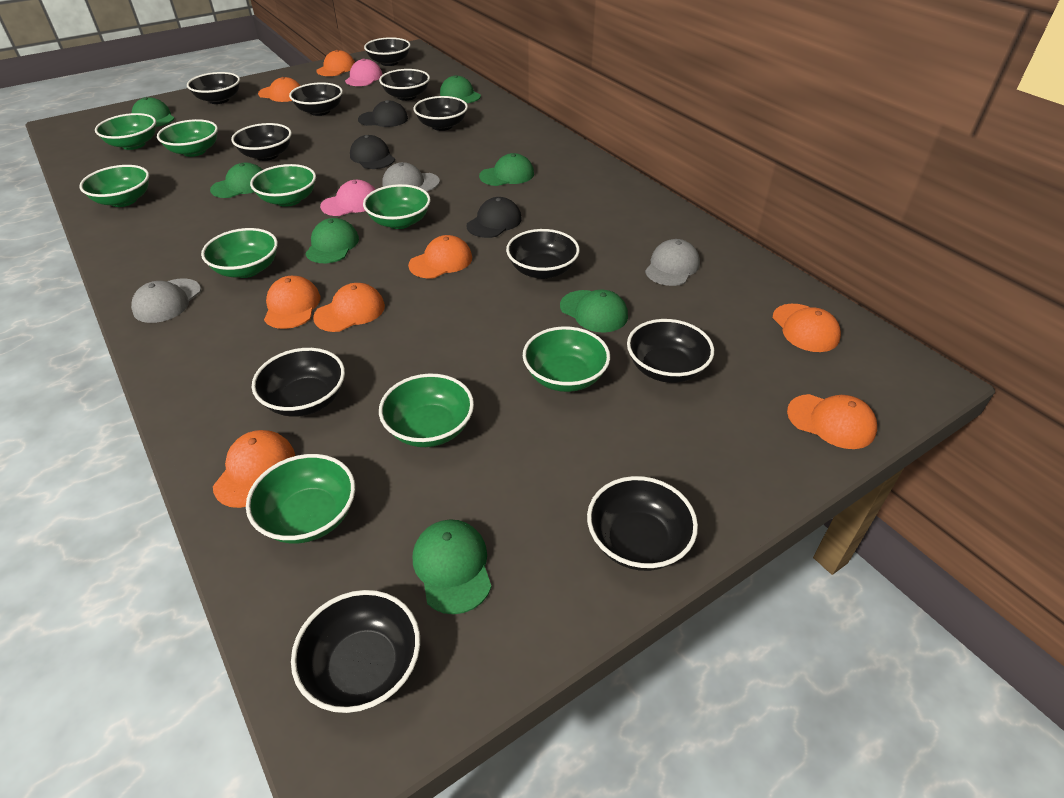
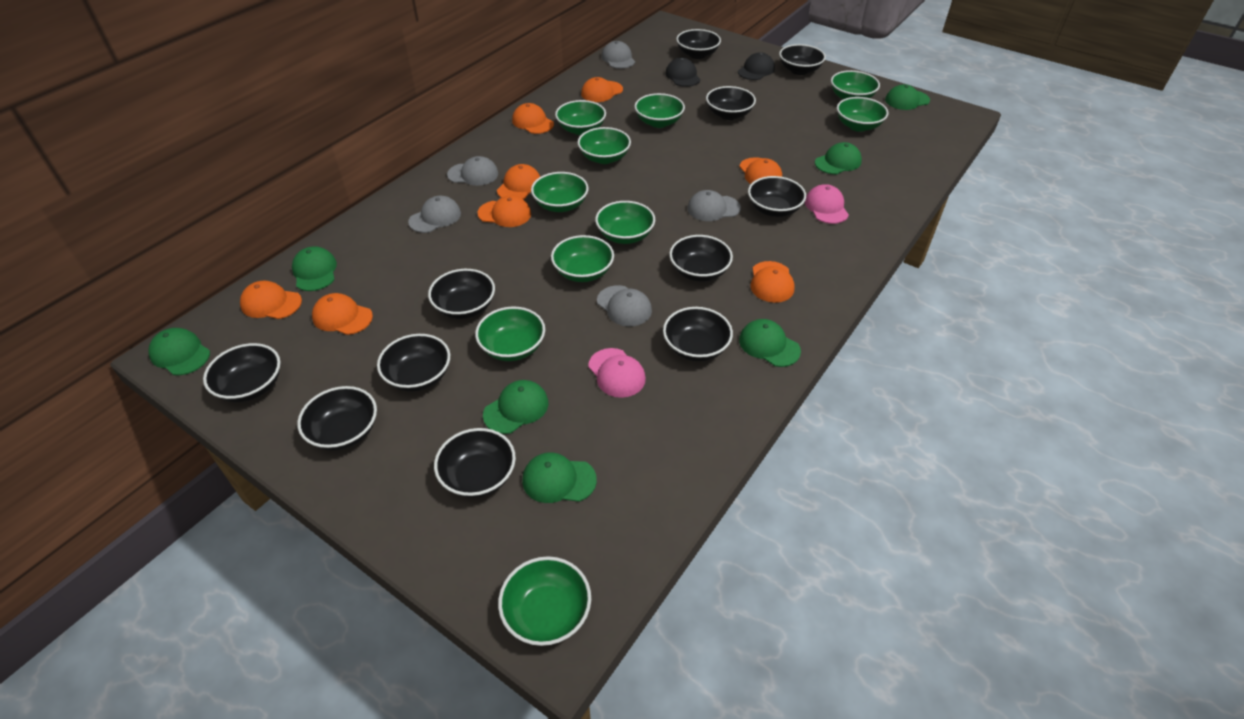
black cap: [350,135,395,169] [358,100,408,127] [466,197,522,238] = 3 -> [665,58,701,87] [738,52,775,80] = 2
green bowl: [79,165,149,207] [95,113,156,150] [157,119,218,157] [201,228,278,278] [246,454,355,543] [250,164,316,207] [363,184,431,229] [379,374,474,447] [523,326,610,392] = 9 -> [475,307,545,361] [498,556,591,646] [531,172,588,212] [551,235,614,282] [555,100,606,135] [577,127,631,164] [595,201,655,244] [634,93,685,128] [831,70,880,99] [837,97,889,132] = 10
grey cap: [131,278,201,323] [383,162,440,191] [645,239,700,286] = 3 -> [408,196,461,233] [447,156,498,186] [597,285,652,326] [602,41,635,69] [687,190,741,221] = 5

